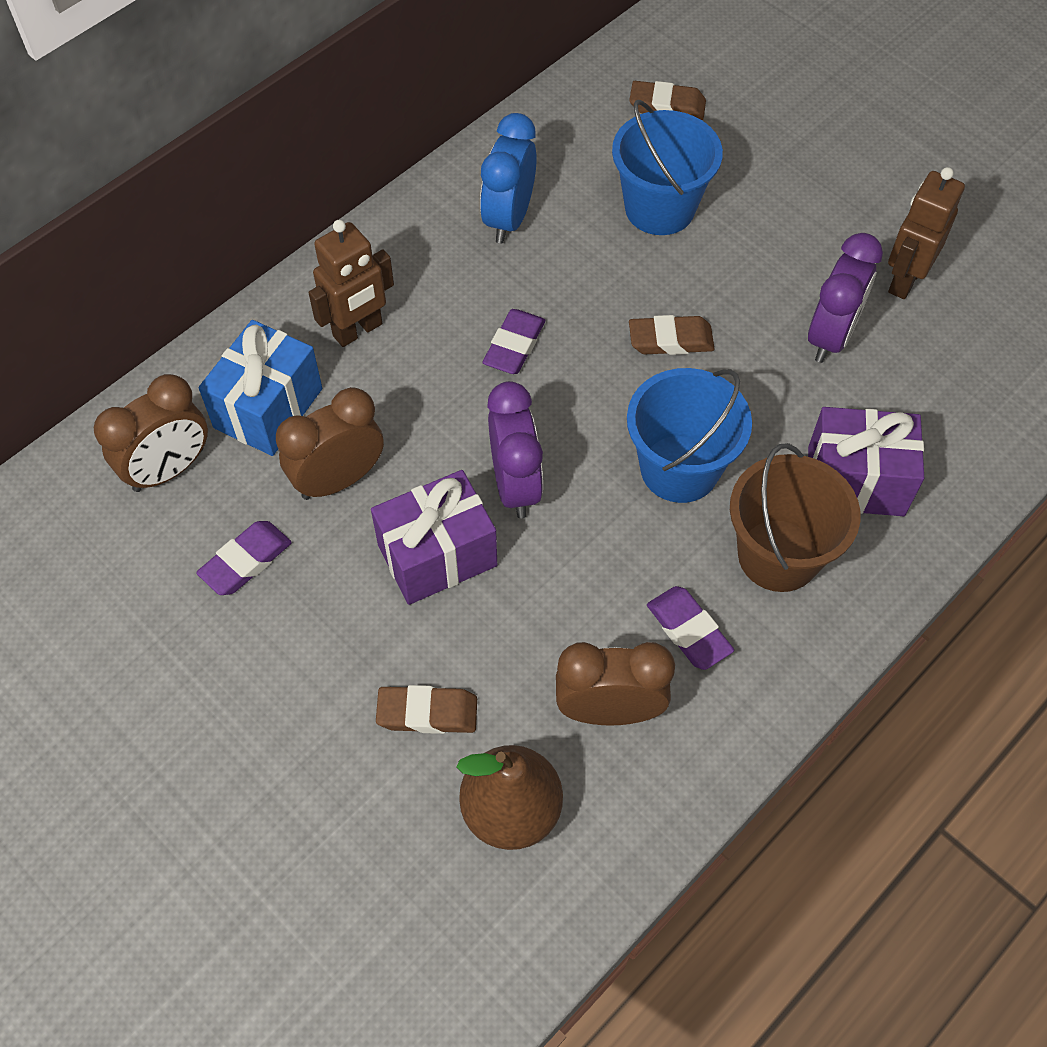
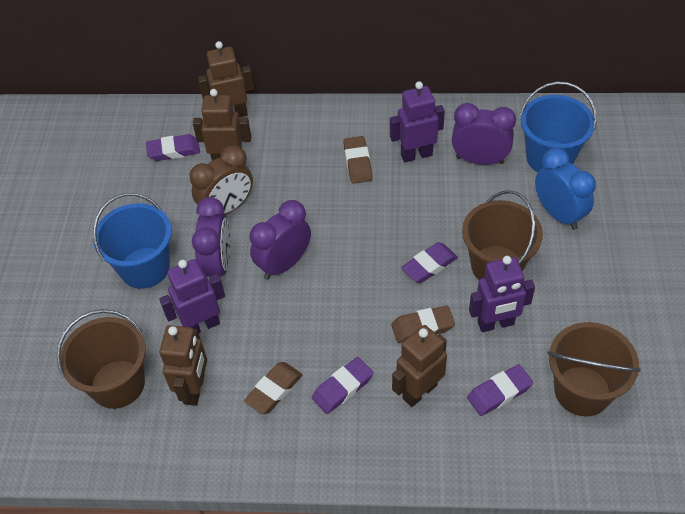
blue gift: [199,320,322,456] = 1 -> none = 0
brown bucket: [730,443,860,592] = 1 -> [57,309,146,409] [462,190,543,280] [547,322,641,416] = 3
brown clock: [94,374,208,492] [276,387,384,500] [556,642,675,725] = 3 -> [189,145,253,215] = 1
brown pear: [456,745,563,850] = 1 -> none = 0
brown robot: [308,220,394,347] [888,167,965,299] = 2 -> [159,325,207,406] [193,89,251,161] [198,41,254,117] [392,325,447,407] = 4
purple clock: [487,381,543,518] [808,233,883,363] = 2 -> [192,197,230,277] [250,200,311,279] [452,103,516,165] = 3
purple eraser: [196,521,292,595] [482,309,545,374] [647,586,734,670] = 3 -> [146,134,200,161] [312,357,373,414] [401,242,458,283] [467,364,533,416] = 4
purple gift: [371,470,497,605] [808,407,924,516] = 2 -> none = 0
purple robot: none = 0 -> [159,259,225,333] [390,81,445,162] [469,256,535,332] = 3

